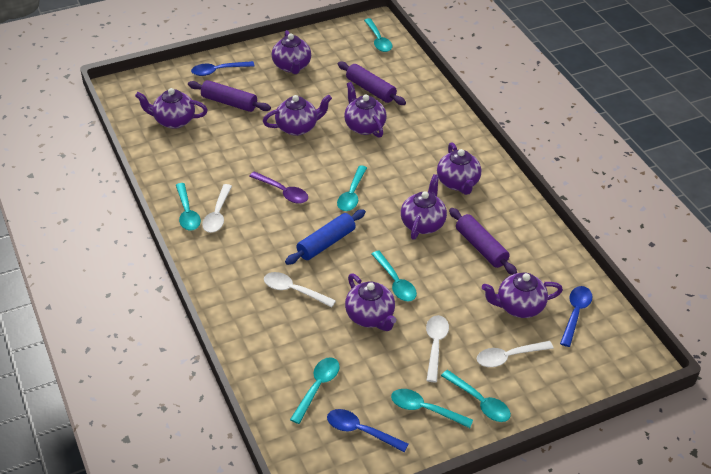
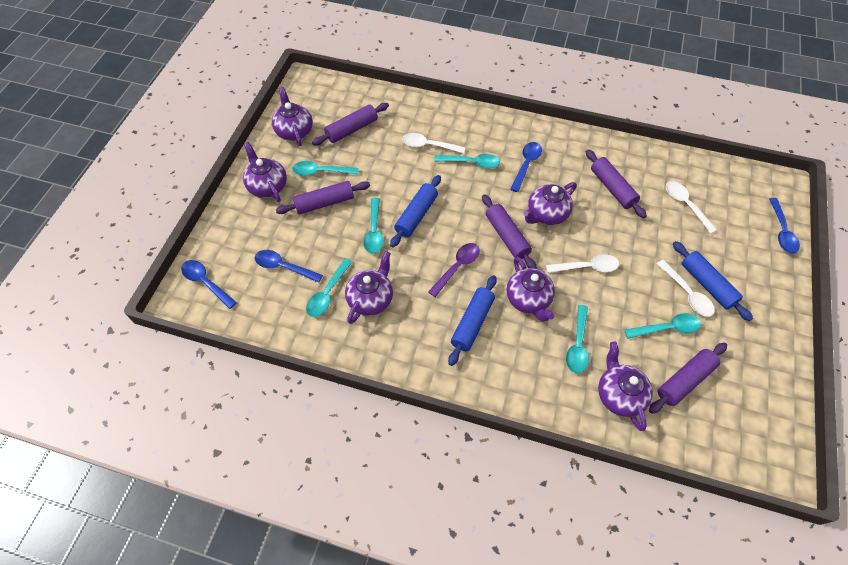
blue rolling pin: [285,209,366,265] = 1 -> [390,175,441,247] [448,275,497,366] [673,241,753,321] = 3
blue spoon: [191,61,254,76] [327,409,408,452] [560,286,592,347] = 3 -> [181,260,237,309] [255,250,323,283] [510,142,542,192] [769,198,800,254] = 4
purple rolling pin: [188,80,271,112] [338,62,406,105] [449,208,517,275] = 3 -> [276,181,370,214] [312,103,389,145] [482,194,537,269] [586,149,647,218] [649,343,727,414] = 5
purple teapot: [135,88,208,129] [263,95,332,136] [272,30,311,74] [344,82,387,138] [345,274,396,331] [401,174,447,240] [437,142,481,195] [482,273,563,318] = 8 -> [243,142,287,202] [272,87,313,146] [345,251,393,324] [507,257,555,322] [524,182,577,225] [598,342,653,431] = 6
turquoise spoon: [176,183,201,231] [290,357,340,424] [337,165,367,211] [364,18,392,52] [372,250,417,302] [391,389,473,428] [441,370,511,422] = 7 -> [292,161,359,176] [306,258,352,317] [363,198,384,254] [435,154,500,169] [566,305,589,373] [624,313,701,339] = 6

